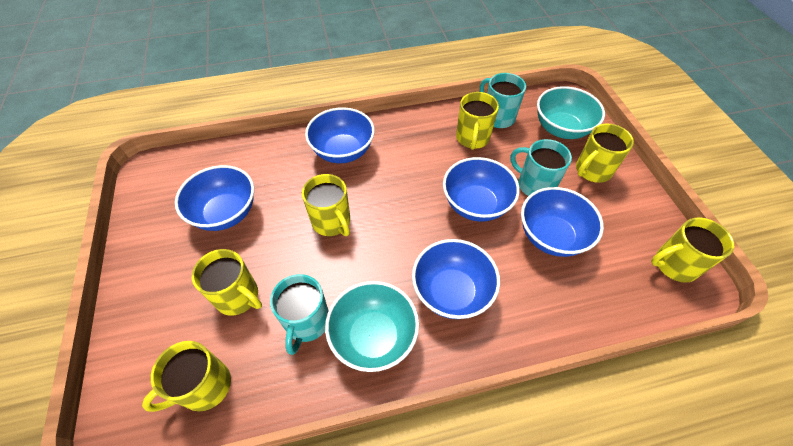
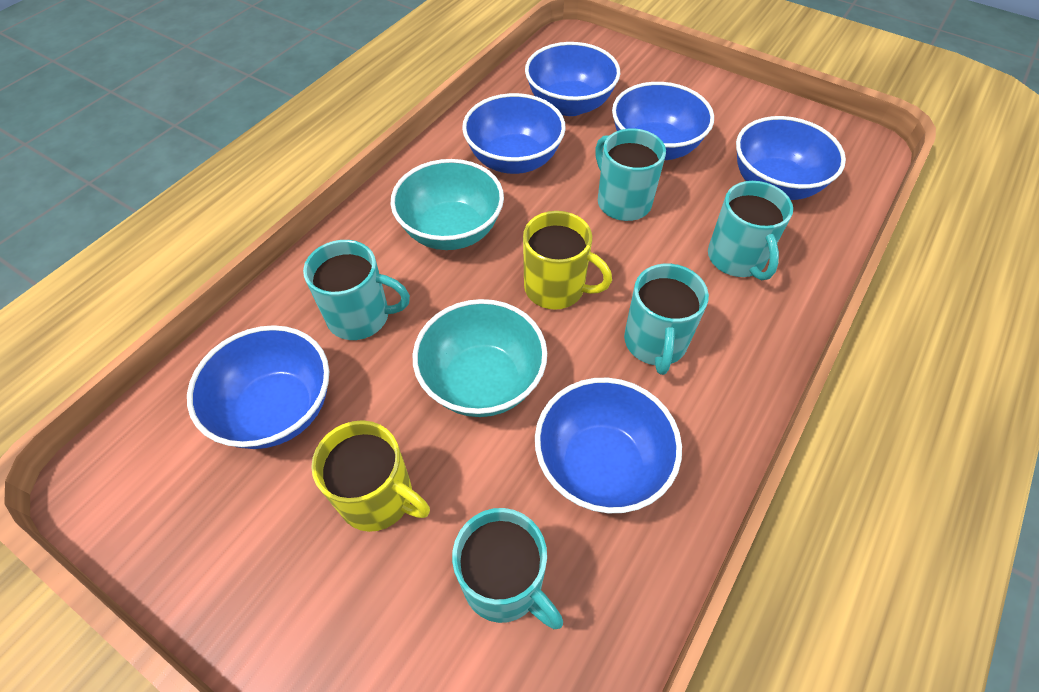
blue bowl: [175,165,254,231] [305,107,375,163] [412,239,500,319] [443,157,520,222] [521,187,604,257] = 5 -> [187,325,329,449] [462,93,566,174] [525,42,620,116] [535,378,682,513] [612,82,714,160] [736,116,846,200] = 6
turquoise mug: [270,274,329,355] [480,73,526,128] [510,139,572,196] = 3 -> [303,240,410,340] [452,508,563,629] [595,128,666,221] [624,264,709,375] [708,181,793,281] = 5
yellow mug: [142,341,231,412] [192,249,262,316] [302,174,350,236] [456,92,499,150] [576,123,634,183] [651,217,734,283] = 6 -> [311,420,430,532] [523,211,612,310] = 2

